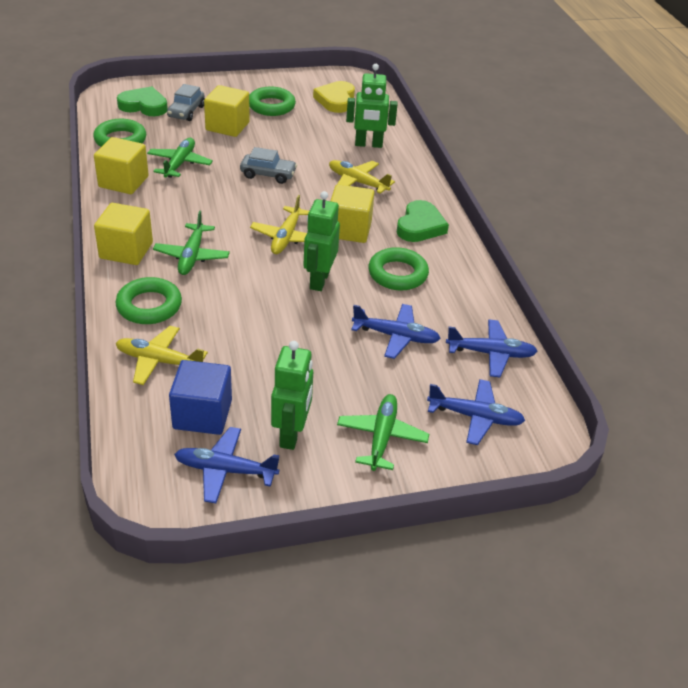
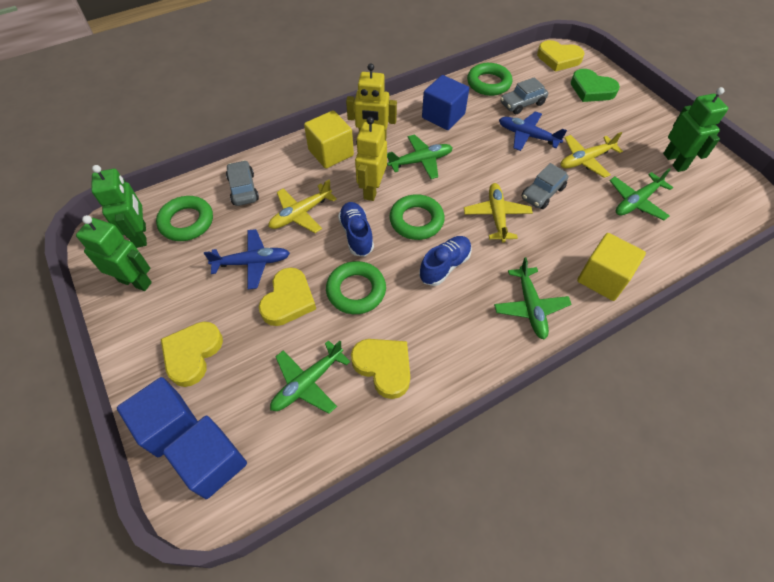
blue cube: [169,360,232,435] = 1 -> [117,377,198,457] [163,416,247,499] [422,75,469,130] = 3
blue plane: [174,427,279,503] [351,304,441,359] [427,379,525,445] [446,319,538,377] = 4 -> [204,229,290,289] [499,111,567,151] = 2
blue shoe: none = 0 -> [338,202,374,257] [419,236,472,286] = 2
green heart: [117,86,168,116] [396,200,449,242] = 2 -> [571,69,620,102] = 1
green plane: [147,138,213,178] [153,211,230,275] [337,394,429,471] = 3 -> [270,340,350,414] [387,135,453,179] [494,257,572,340] [609,168,673,220] = 4
grey car: [167,84,205,121] [240,147,297,184] = 2 -> [226,160,259,206] [500,77,548,114] [522,163,569,209] = 3
yellow cube: [94,137,149,194] [94,203,153,265] [204,85,250,137] [331,184,375,243] = 4 -> [304,110,354,169] [577,233,646,301] = 2
yellow heart: [313,81,355,113] = 1 -> [161,322,223,387] [259,268,316,326] [351,339,410,399] [537,40,584,72] = 4
yellow robot: none = 0 -> [346,63,397,140] [355,117,387,201] = 2

